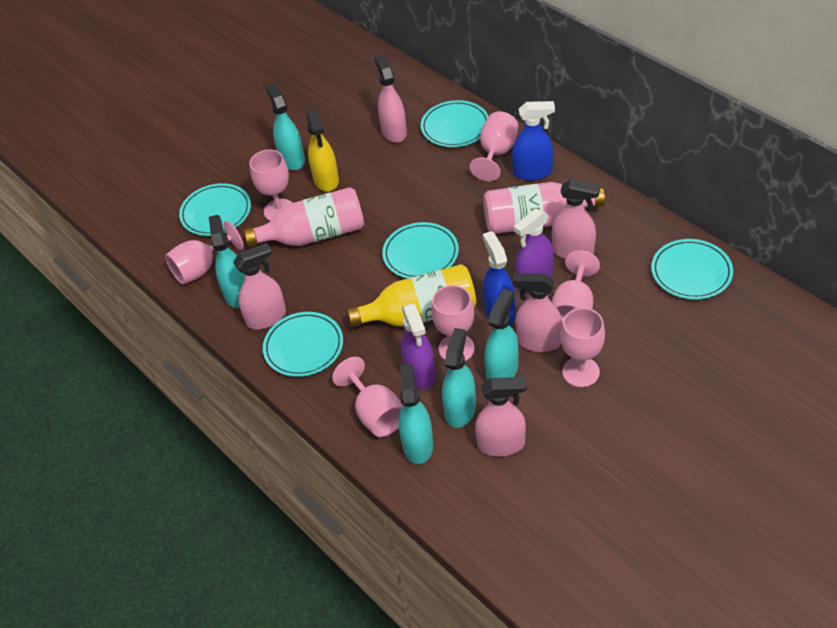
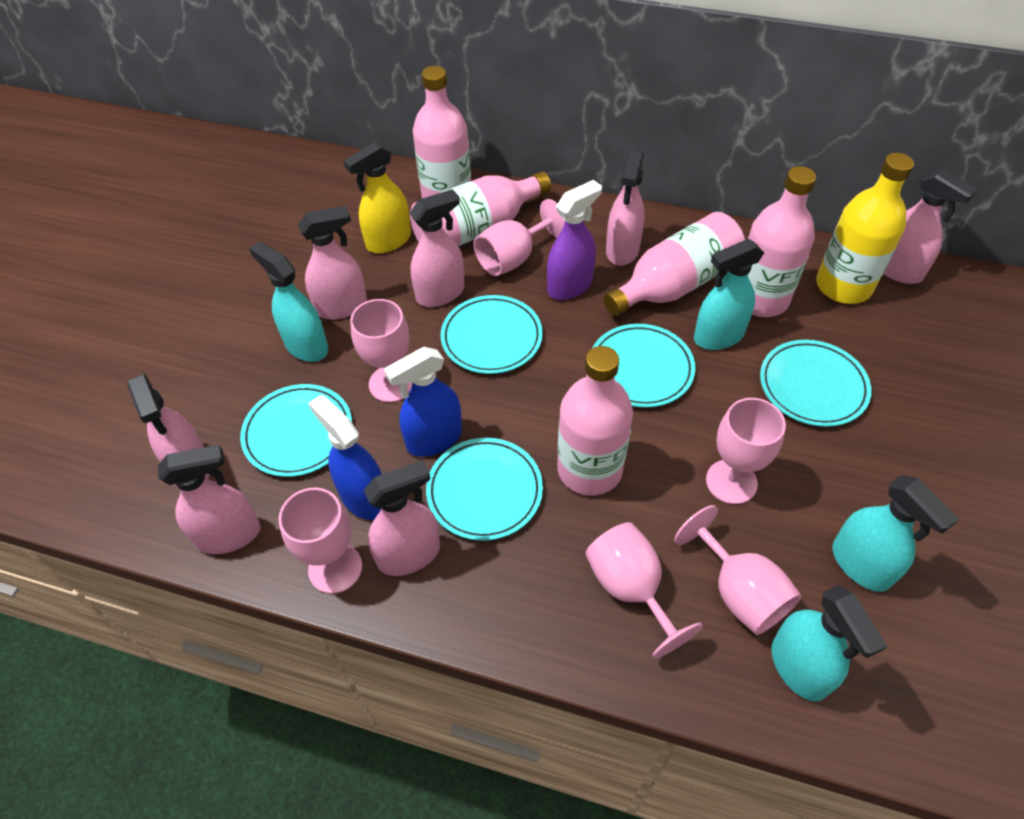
pink bottle: [244,187,364,247] [483,182,605,234] = 2 -> [410,171,551,246] [413,66,471,198] [557,346,633,496] [604,212,745,316] [748,166,816,317] = 5
pink goblet: [165,221,244,285] [249,150,293,221] [332,357,403,437] [431,285,474,361] [469,111,518,181] [552,251,600,323] [561,308,605,387] = 7 -> [279,488,362,594] [350,299,412,402] [474,199,565,276] [585,522,703,659] [674,505,802,635] [706,398,786,504] = 6
pink spray bottle: [233,243,286,329] [374,55,407,143] [475,377,526,457] [512,273,563,352] [552,180,600,259] = 5 -> [127,374,210,478] [158,445,261,554] [298,206,367,320] [364,460,440,576] [410,189,465,307] [606,151,645,266] [884,168,978,284] = 7
purple spray bottle: [401,303,436,389] [514,209,554,292] = 2 -> [547,180,602,300] = 1
turquoise spray bottle: [209,215,245,308] [265,83,305,170] [399,364,433,464] [442,328,476,428] [484,289,519,380] = 5 -> [249,242,328,362] [694,239,764,350] [772,585,887,702] [833,475,959,592] = 4

